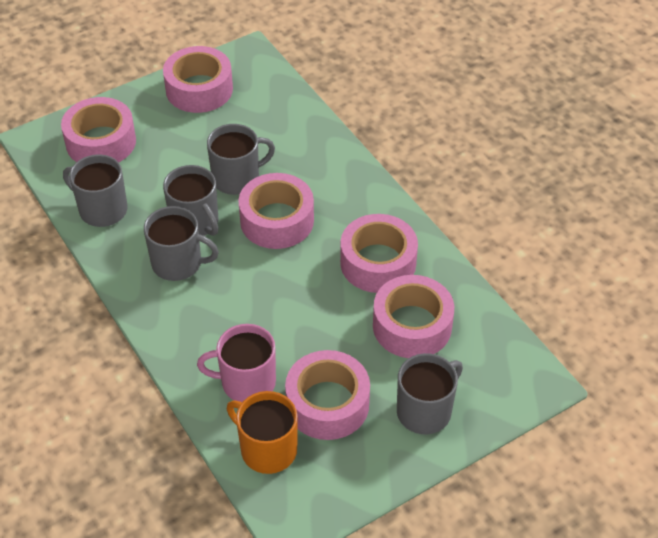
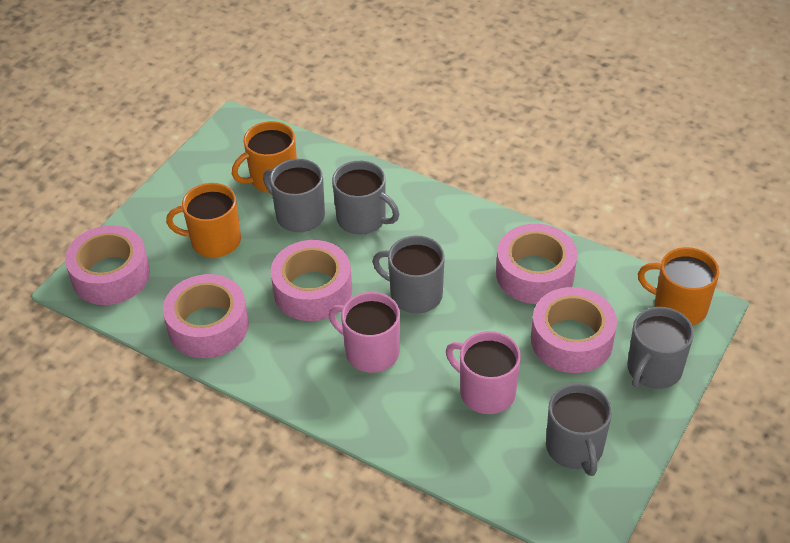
orange mug: [227,391,298,474] = 1 -> [166,183,241,258] [232,121,297,193] [638,247,719,325] = 3
pink mug: [197,324,276,402] = 1 -> [329,292,400,373] [446,331,521,414] = 2
pink tape: [61,97,136,162] [163,46,233,113] [238,173,314,249] [285,350,370,440] [340,214,418,293] [373,275,454,358] = 6 -> [65,225,150,305] [163,274,249,358] [271,240,352,321] [496,224,577,304] [531,287,617,373] = 5

